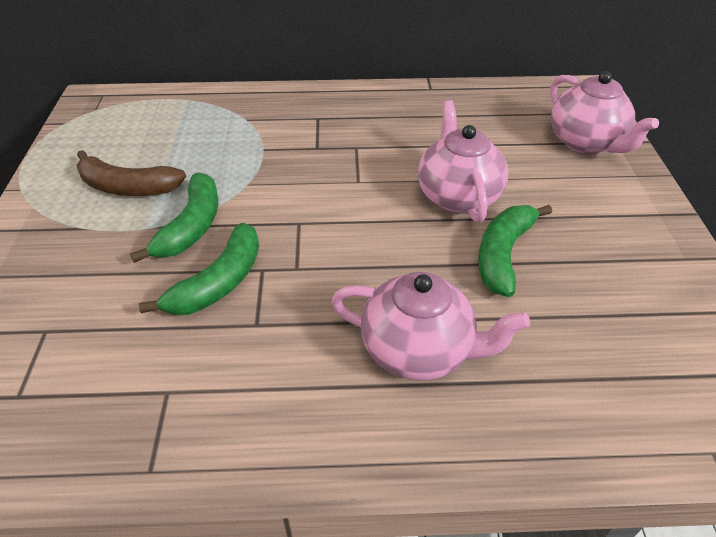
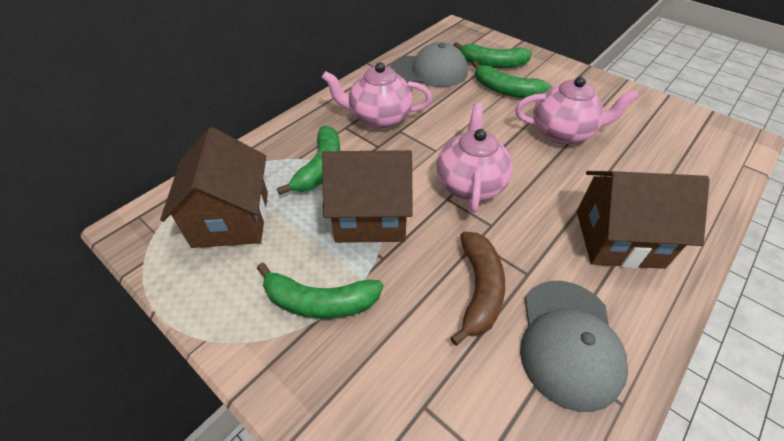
brown house: none = 0 -> [160,127,268,248] [322,150,413,243] [577,171,710,269] = 3
green banana: [130,172,218,263] [139,223,259,315] [478,205,552,297] = 3 -> [257,263,383,319] [277,126,340,195] [453,42,532,68] [472,61,551,98] = 4
grey cap: none = 0 -> [390,42,468,87] [520,281,628,412] = 2

